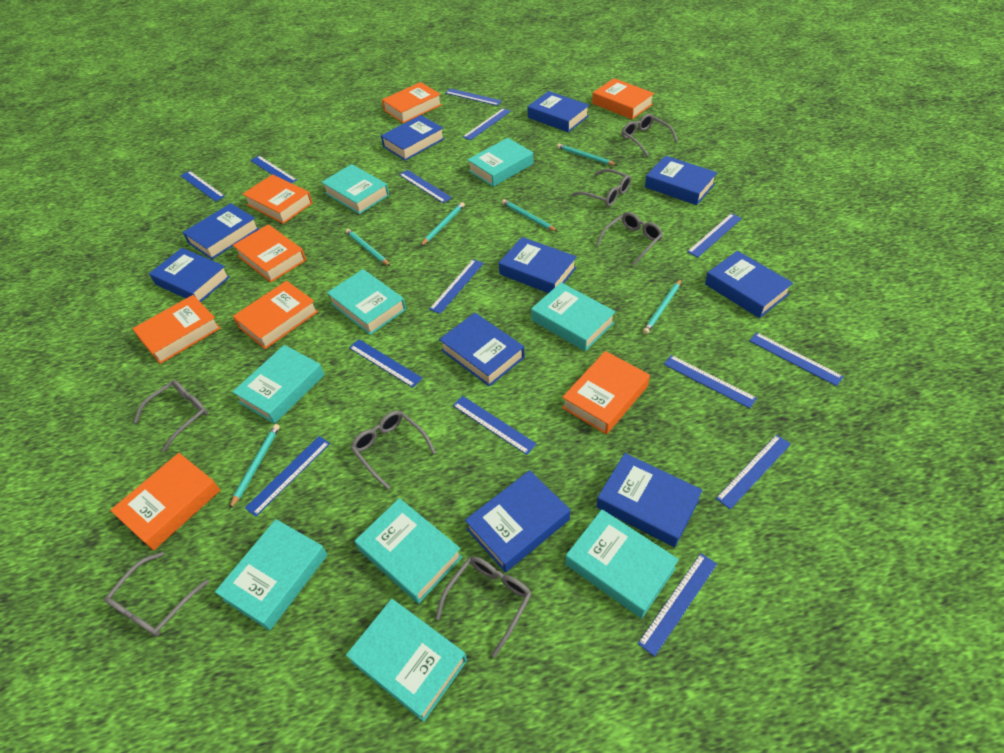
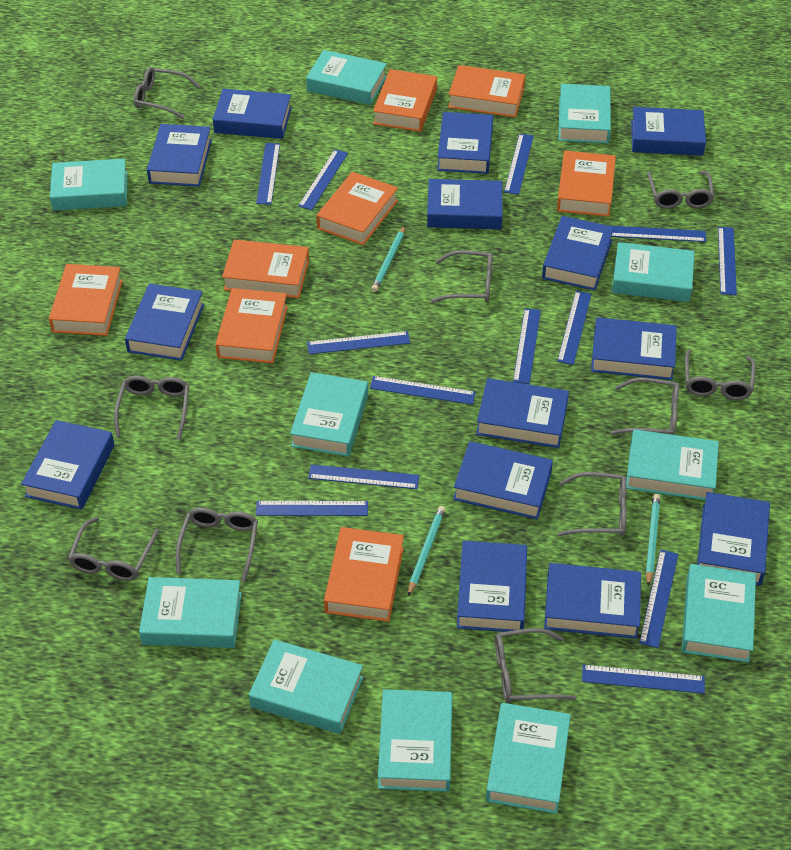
blue book: [149,248,230,302] [183,203,259,259] [381,115,445,161] [439,313,525,387] [465,470,570,573] [499,237,577,293] [527,91,589,132] [597,453,703,547] [645,156,717,205] [705,251,793,318] = 10 -> [21,420,114,510] [125,284,204,361] [147,124,212,187] [213,89,292,139] [427,179,502,229] [437,112,493,174] [453,441,553,519] [457,540,527,632] [476,378,569,448] [542,216,614,290] [544,563,641,639] [591,317,677,380] [631,107,706,156] [697,492,770,586] = 14
blue ruler: [180,171,225,202] [245,436,330,517] [250,156,297,183] [349,339,423,388] [399,170,452,203] [429,259,484,314] [446,88,502,106] [453,396,537,455] [463,108,511,140] [638,553,717,657] [664,355,757,408] [687,213,742,257] [716,434,791,509] [749,332,844,386] = 14 -> [256,143,280,205] [256,501,368,516] [298,149,348,210] [307,331,410,354] [308,464,419,489] [370,376,476,405] [504,134,534,195] [513,308,541,384] [557,291,591,365] [582,665,705,694] [611,226,706,242] [639,550,678,648] [718,227,737,295] = 13
grey glasses: [104,552,209,637] [133,380,208,452] [351,411,436,490] [435,556,532,657] [572,169,631,207] [596,212,663,266] [622,114,678,156] = 7 -> [68,517,159,581] [114,376,189,440] [134,67,200,119] [176,508,258,582] [431,250,493,303] [495,628,576,703] [558,472,627,536] [611,378,679,435] [647,171,714,209] [685,349,756,400] = 10
turquoise book: [215,519,328,631] [232,345,325,424] [321,164,389,214] [327,269,406,335] [346,599,467,722] [355,498,462,604] [467,138,534,187] [531,282,616,351] [566,509,679,618] = 9 -> [50,159,128,211] [139,577,242,648] [249,639,363,734] [290,372,368,456] [306,50,387,105] [378,689,452,792] [486,703,571,814] [559,84,611,144] [612,242,695,302] [626,429,719,500] [682,564,756,663] = 11
turquoise pencil: [229,424,280,510] [346,229,390,266] [420,202,465,246] [502,199,558,232] [557,144,617,165] [643,279,681,334] = 6 -> [371,226,405,292] [408,506,446,596] [646,494,660,587] = 3

